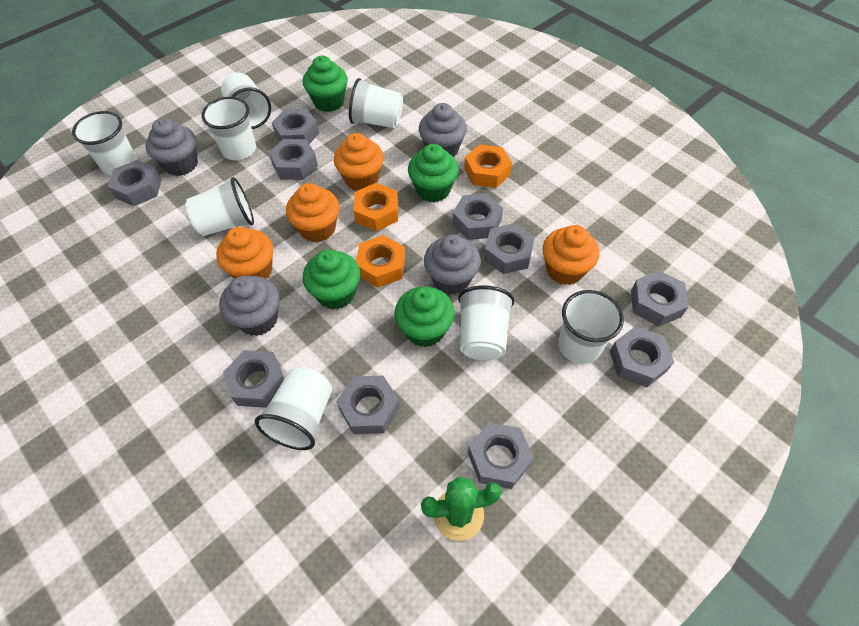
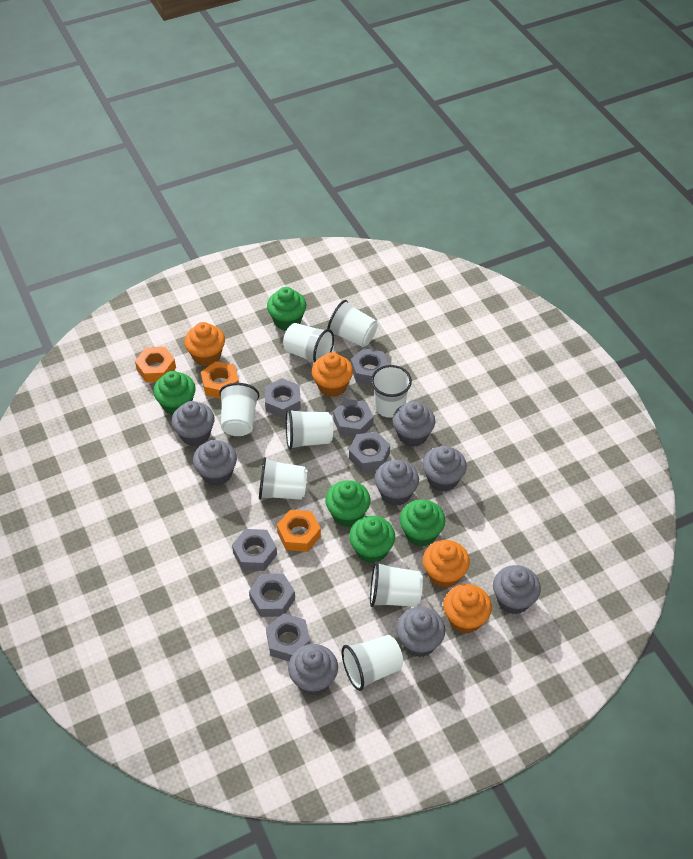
green cactus: [421,476,502,541] = 1 -> none = 0
green cupcake: [303,56,348,112] [303,250,360,310] [394,286,455,347] [408,144,459,202] = 4 -> [153,371,196,415] [267,287,306,331] [325,480,371,527] [349,516,395,563] [400,500,445,547] = 5
grey cupcake: [145,118,198,176] [219,276,279,336] [419,103,467,157] [424,235,481,295] = 4 -> [172,401,214,446] [193,440,237,486] [288,644,338,695] [375,460,419,506] [392,401,435,447] [396,607,445,657] [422,446,467,492] [493,565,541,614] = 8
grey nut: [108,160,162,206] [223,350,284,408] [269,139,318,180] [272,109,319,144] [336,376,400,434] [453,194,503,240] [468,422,534,489] [484,223,535,274] [610,326,674,387] [631,271,689,327] = 10 -> [232,529,277,571] [249,574,295,617] [265,378,301,418] [266,613,310,661] [333,399,373,437] [349,432,390,472] [351,348,389,385] = 7

